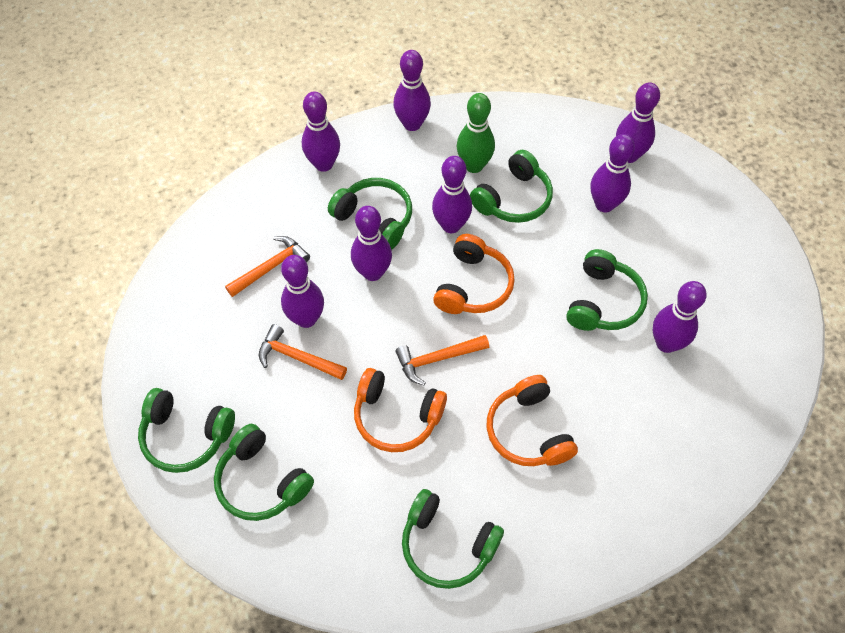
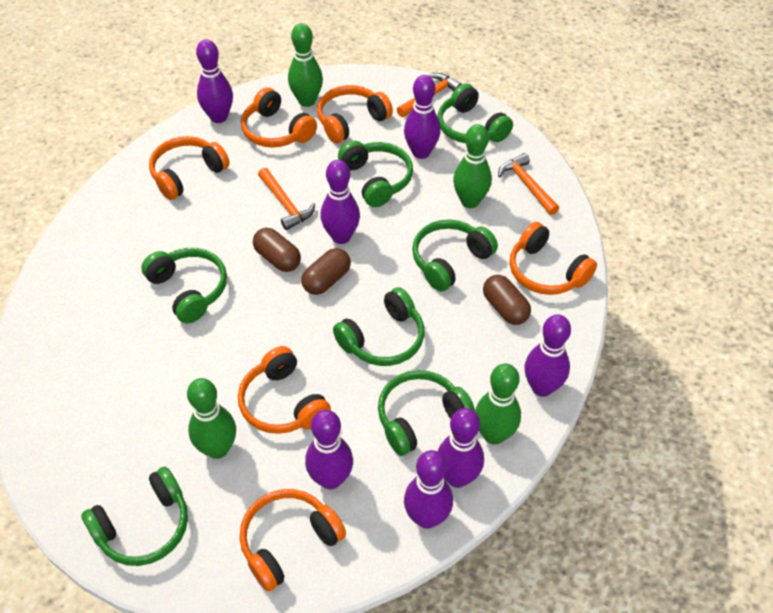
brown capsule: none = 0 -> [253,228,301,272] [301,248,351,295] [483,275,531,325] = 3
green bowling pin: [457,93,495,173] = 1 -> [187,378,236,459] [288,23,323,107] [453,124,492,208] [475,363,521,445] = 4
green headphones: [138,388,235,473] [214,424,314,521] [328,178,412,250] [402,489,504,589] [470,150,553,223] [566,249,648,331] = 6 -> [81,467,188,566] [141,248,227,323] [333,287,424,366] [338,141,413,207] [378,370,475,456] [412,219,498,292] [438,84,513,143] = 7
orange headphones: [354,368,447,452] [433,234,515,314] [487,375,578,466] = 3 -> [149,136,230,200] [238,346,331,434] [239,489,346,591] [241,87,317,148] [317,85,393,143] [510,222,597,295] = 6
purple bowling pin: [281,255,324,328] [302,91,340,172] [351,206,392,281] [394,50,431,131] [432,156,472,233] [590,134,635,212] [616,82,660,163] [653,281,707,353] = 8 -> [196,39,233,123] [305,410,353,489] [320,160,360,244] [404,75,441,159] [404,450,453,529] [438,408,484,488] [524,314,571,397] = 7

